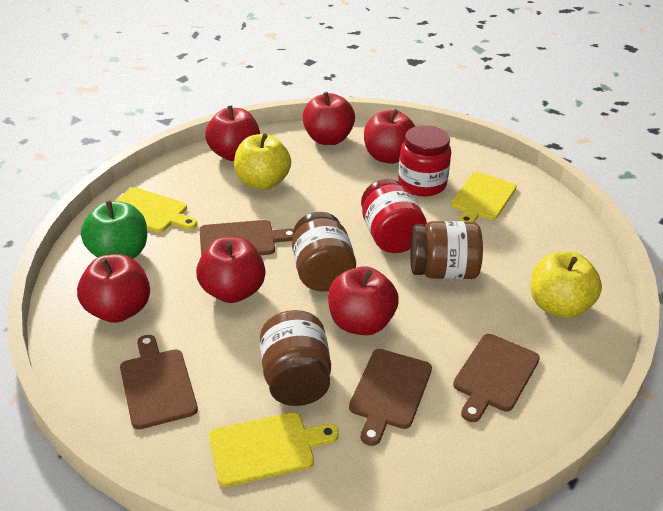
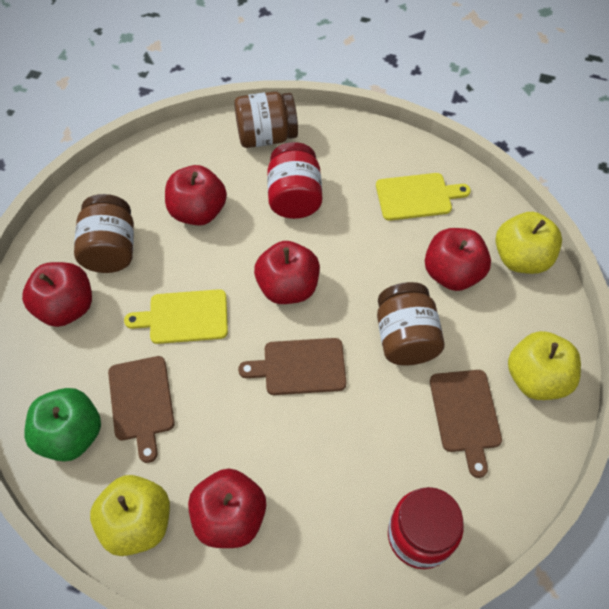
brown cutting board: [120,335,198,429] [200,220,294,256] [349,349,432,446] [453,334,540,422] = 4 -> [108,356,175,463] [238,338,346,395] [430,370,502,478] = 3
red apple: [77,254,150,323] [196,237,266,303] [205,105,260,161] [302,92,355,145] [328,266,399,335] [364,109,415,164] = 6 -> [22,262,92,327] [165,165,227,226] [188,469,266,548] [254,241,320,304] [425,228,491,291] = 5
yellow apple: [234,133,291,190] [531,252,602,318] = 2 -> [90,475,170,556] [496,212,562,274] [508,331,581,400] = 3
yellow cutting board: [116,187,197,233] [209,412,339,487] [451,172,517,222] = 3 -> [124,289,228,344] [376,173,471,221] = 2

